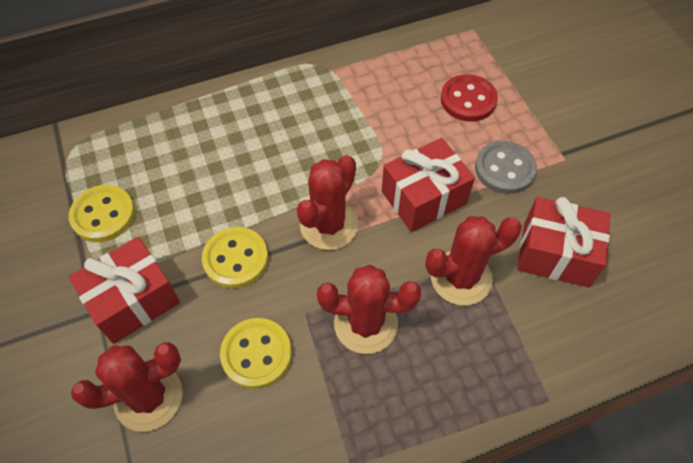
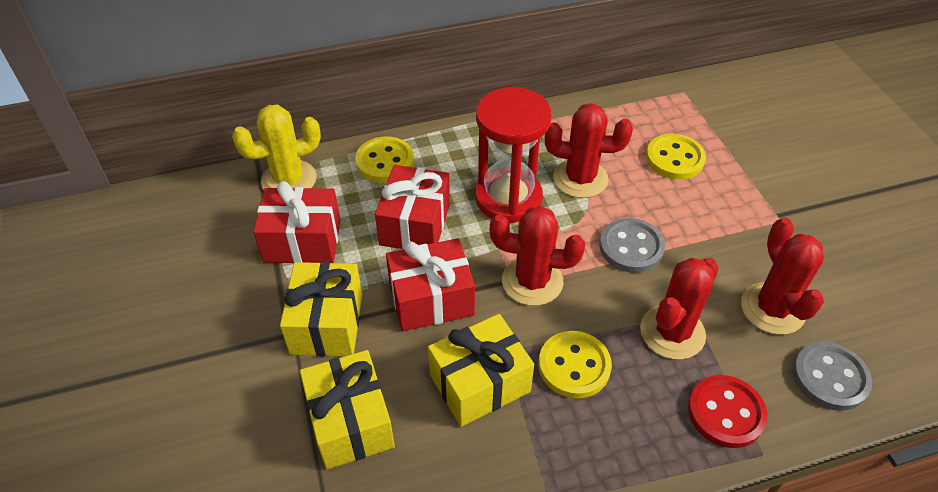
grey button: [475,141,537,194] = 1 -> [599,218,665,273] [793,342,872,411] = 2
red hourglass: none = 0 -> [475,87,552,223] = 1
yellow cactus: none = 0 -> [232,105,321,190] = 1
yellow gift: none = 0 -> [280,262,362,356] [300,350,395,469] [428,314,534,427] = 3

